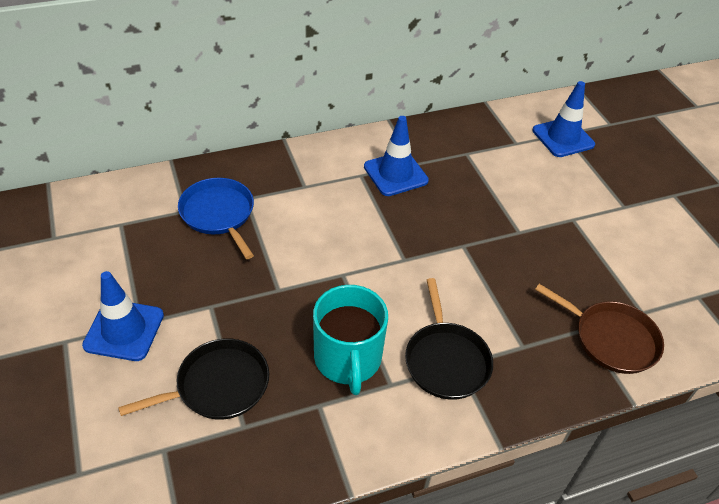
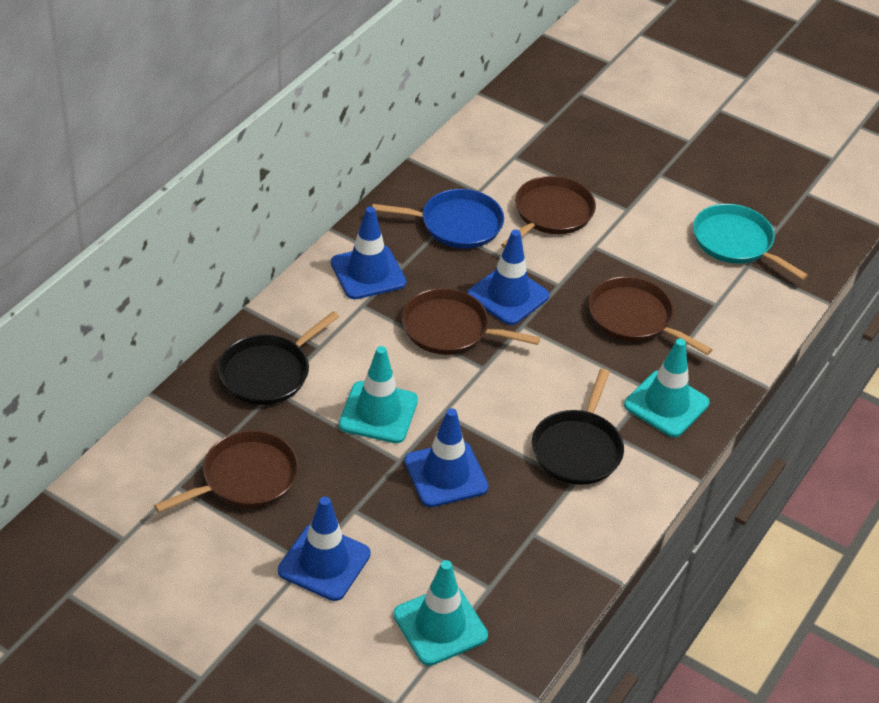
blue traffic cone: [82,271,164,361] [364,116,429,196] [532,81,595,157] = 3 -> [278,497,371,601] [331,206,406,299] [404,408,489,507] [468,230,549,325] = 4
brown pan: [535,284,664,374] = 1 -> [154,430,299,513] [402,288,540,355] [501,176,596,248] [588,277,713,355] = 4
turquoise mug: [313,285,388,395] = 1 -> none = 0
turquoise pan: none = 0 -> [693,204,808,280] = 1
turquoise traffic cone: none = 0 -> [339,346,418,443] [393,560,488,666] [624,339,710,437] = 3

